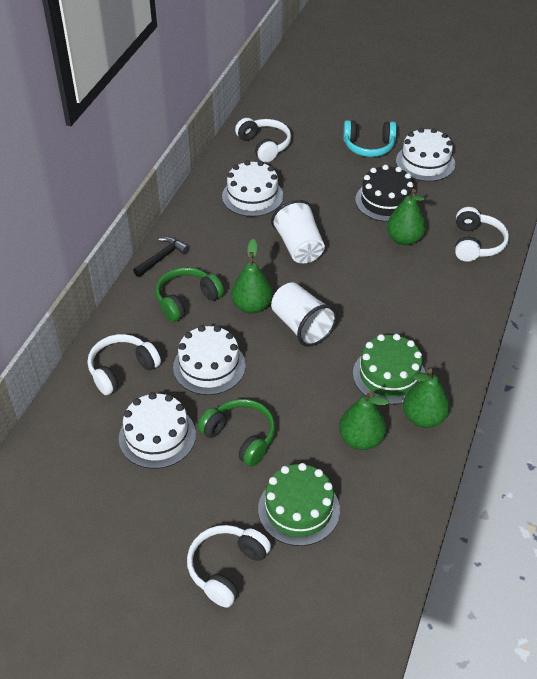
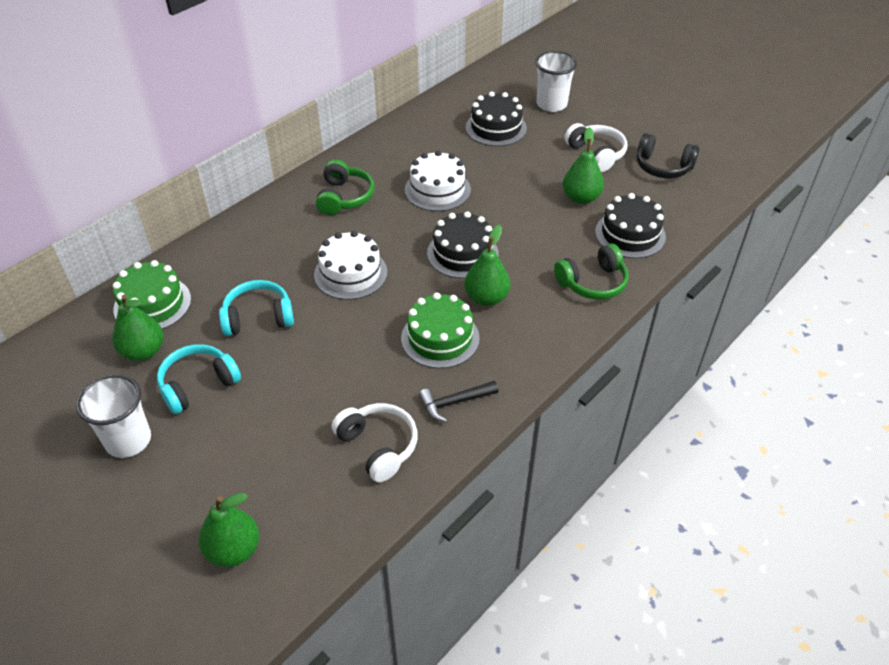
black cake: [355,165,415,222] = 1 -> [427,211,498,279] [466,92,527,146] [595,193,666,258] = 3
black headphones: none = 0 -> [637,133,700,178] = 1
turquoise headphones: [343,120,397,157] = 1 -> [157,344,241,414] [219,280,294,336] = 2
white cake: [119,392,196,469] [173,325,246,395] [222,160,283,217] [396,128,455,181] = 4 -> [314,231,387,300] [405,150,471,211] = 2
white headphones: [88,334,161,395] [187,525,271,608] [235,118,291,163] [455,207,509,262] = 4 -> [332,403,418,483] [565,123,627,172] = 2

